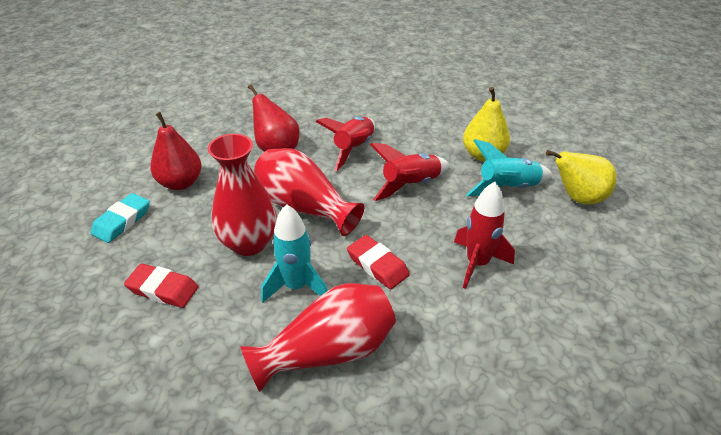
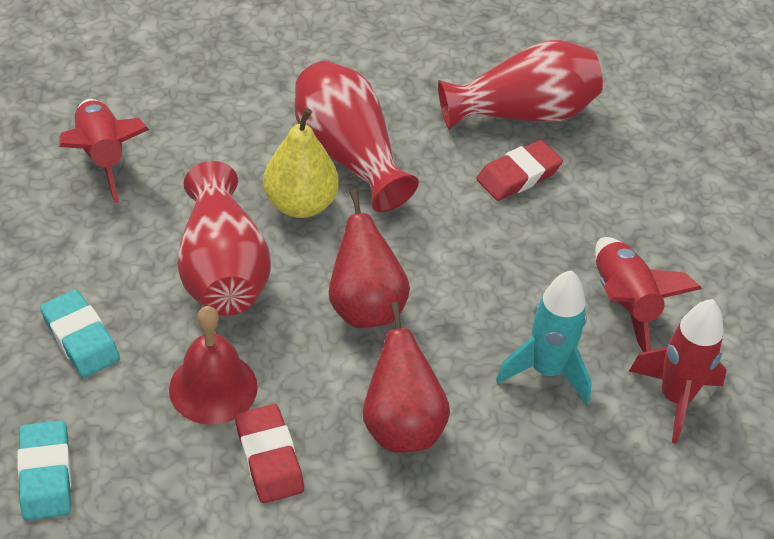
red bell: none = 0 -> [169,306,258,425] = 1
turquoise eraser: [91,193,150,243] = 1 -> [17,420,71,520] [40,290,120,377] = 2
turquoise rocket: [261,204,327,303] [466,139,553,196] = 2 -> [496,270,592,404] = 1
yellow pear: [463,87,510,161] [546,150,617,205] = 2 -> [263,108,339,218] = 1

